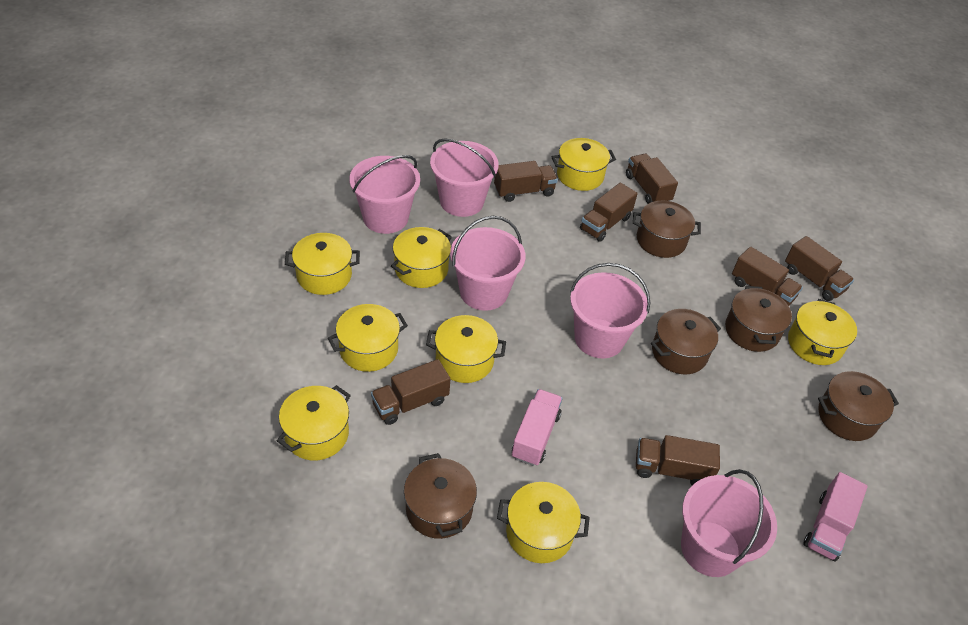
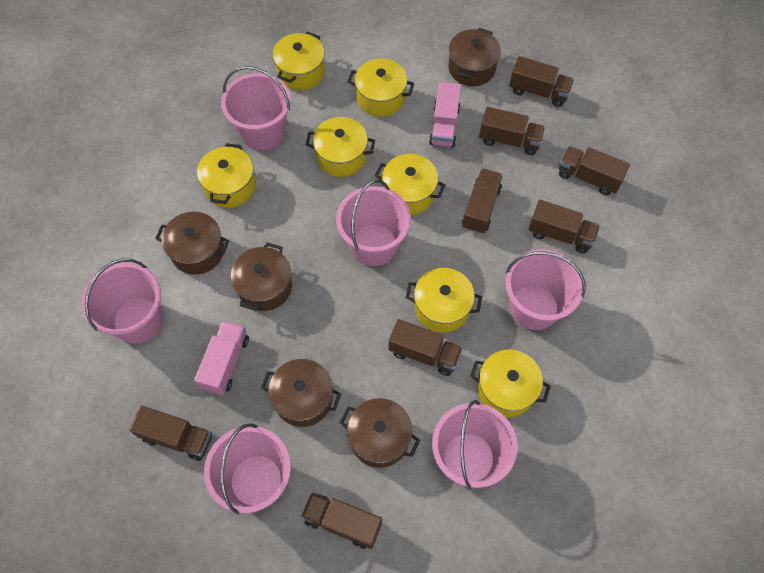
brown truck: [371,359,450,425] [494,161,558,202] [580,183,638,242] [626,153,678,204] [636,435,720,485] [732,247,803,306] [785,236,854,301] = 7 -> [129,406,212,461] [301,492,382,549] [389,319,463,376] [462,168,503,234] [479,107,545,155] [509,56,574,107] [529,200,600,254] [559,146,630,195] = 8
pink bucket: [349,155,420,234] [430,139,499,217] [450,216,526,311] [570,263,650,358] [681,469,777,577] = 5 -> [81,258,163,344] [204,423,291,515] [221,66,291,151] [336,180,411,266] [432,400,518,489] [506,249,586,330] = 6
yellow pot: [277,385,351,460] [285,233,360,295] [328,304,408,372] [391,227,452,288] [426,315,506,383] [497,482,590,563] [551,138,616,191] [788,299,857,365] = 8 -> [197,143,256,208] [273,32,325,90] [306,117,375,177] [347,58,415,117] [375,154,445,215] [406,268,482,333] [470,350,551,417] = 7

